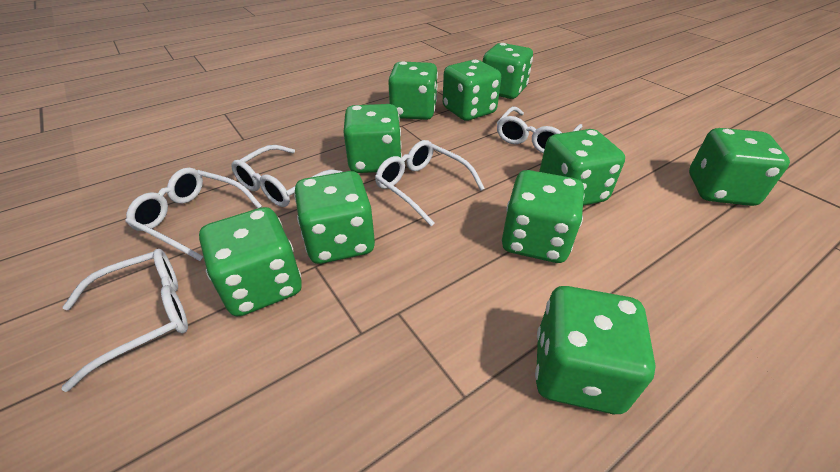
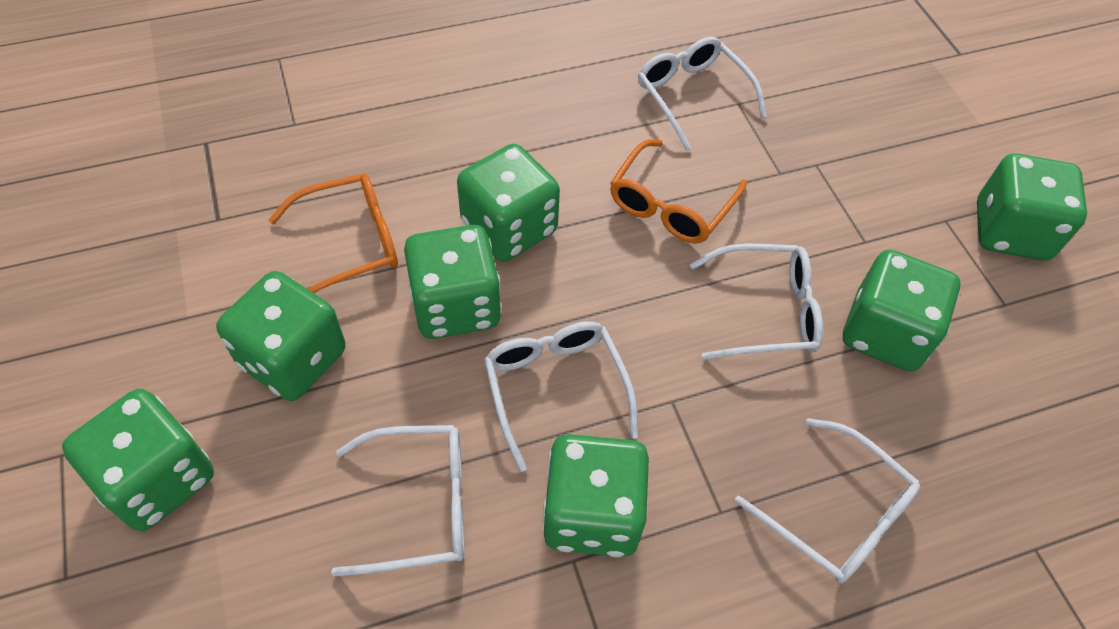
green dice: [199,207,302,316] [294,171,375,264] [343,104,402,173] [388,61,438,120] [443,59,501,121] [483,43,533,99] [502,170,585,263] [535,286,656,414] [539,129,625,206] [689,128,790,206] = 10 -> [62,389,214,531] [216,271,346,401] [404,225,502,339] [457,144,560,262] [542,434,649,557] [843,250,961,371] [977,153,1087,261] = 7
orange glasses: none = 0 -> [269,174,398,293] [610,139,747,243] = 2

